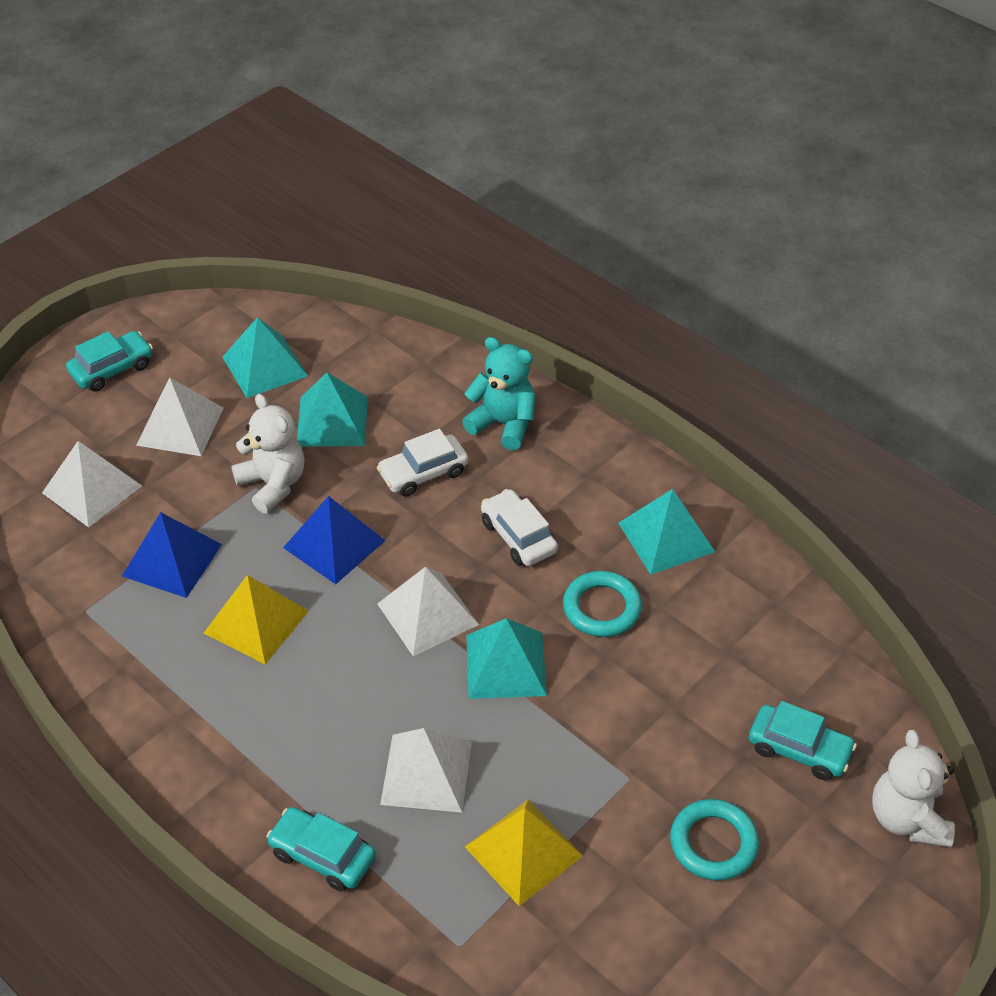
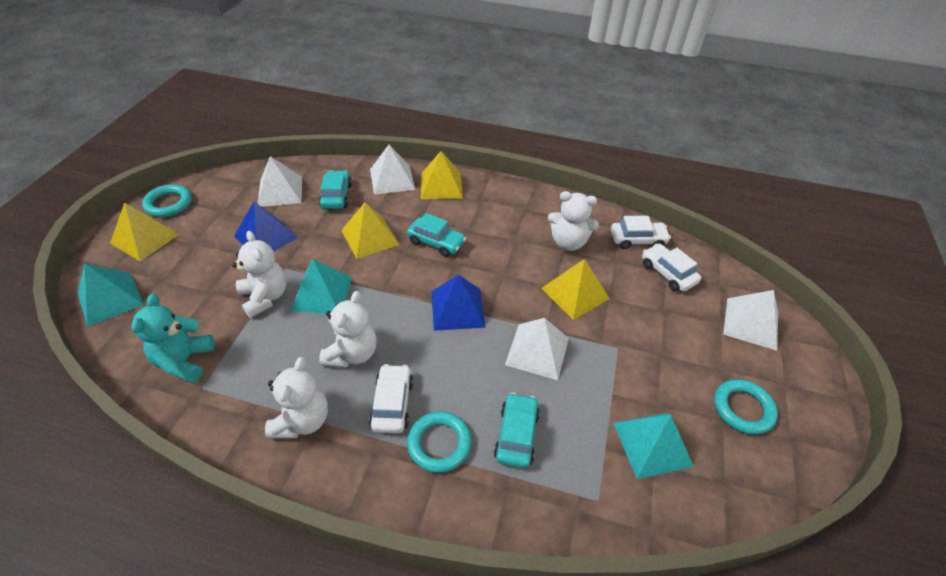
turquoise pyramid: [223,317,308,398] [297,372,368,447] [466,618,547,699] [618,489,715,575] = 4 -> [78,264,143,327] [290,259,352,314] [613,413,694,479] = 3
turquoise ring: [563,571,642,637] [670,799,759,881] = 2 -> [142,184,192,217] [407,411,472,473] [714,379,778,435] = 3
white car: [376,429,468,497] [481,489,558,566] = 2 -> [369,364,413,433] [611,216,671,249] [642,243,701,292] = 3
white teddy bear: [231,394,305,513] [872,730,955,847] = 2 -> [232,231,286,318] [265,357,328,439] [319,291,376,368] [548,191,599,251] = 4
yellow pyramid: [204,575,309,664] [465,799,583,906] = 2 -> [110,203,179,262] [341,202,400,259] [421,151,463,199] [542,259,610,320] = 4

